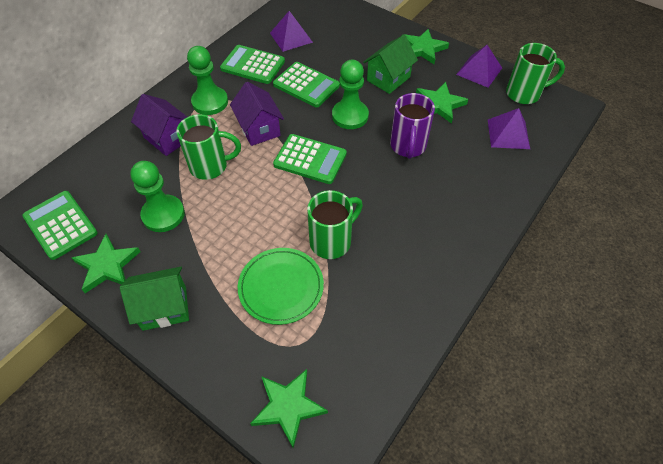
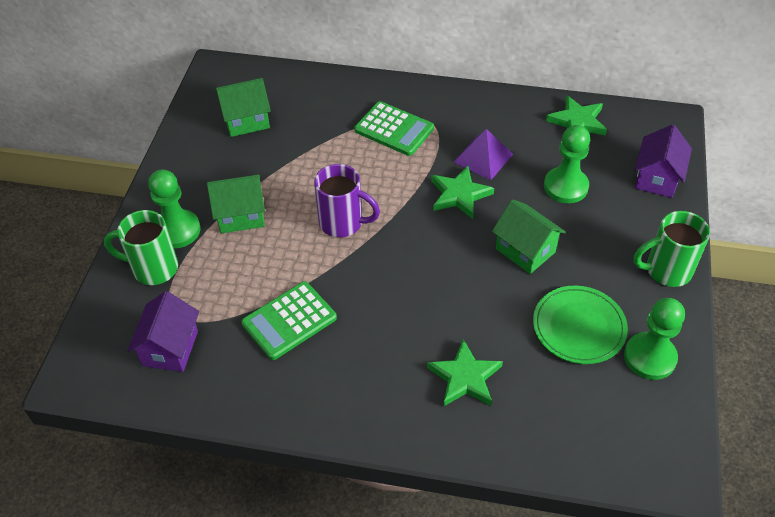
green calculator: [22,191,98,260] [220,45,285,84] [273,62,340,108] [273,134,347,184] = 4 -> [241,281,337,360] [354,101,434,156] = 2
green house: [120,267,189,331] [363,35,418,94] = 2 -> [207,175,265,233] [216,78,271,137] [492,199,566,274] = 3
green mug: [176,114,241,180] [307,190,363,259] [506,43,565,104] = 3 -> [104,210,178,285] [634,211,710,287] = 2
green star: [72,234,141,293] [250,369,328,448] [403,29,449,64] [416,82,468,124] = 4 -> [427,339,503,407] [431,166,494,219] [546,95,607,136] = 3
purple pyramid: [270,11,313,52] [456,45,502,87] [488,108,530,149] = 3 -> [454,129,513,180] = 1

